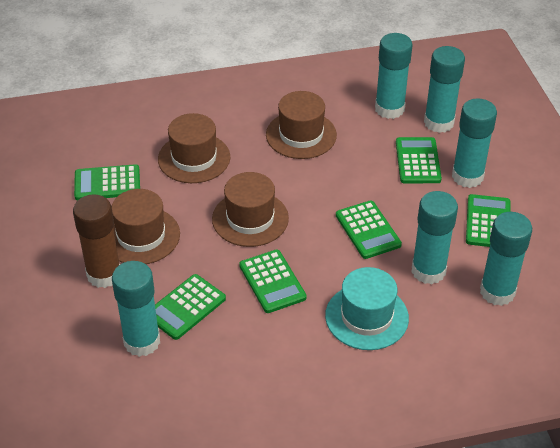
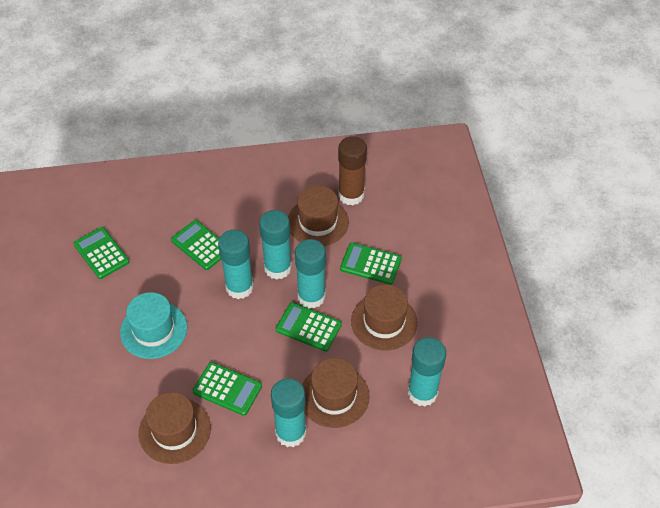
green calculator: [74,164,140,200] [155,274,226,340] [239,249,307,313] [336,200,402,259] [396,137,442,183] [466,194,511,247] = 6 -> [73,227,130,279] [171,220,221,270] [192,362,262,416] [276,302,342,352] [340,243,402,285] = 5
turquoise glue stick: [112,261,160,357] [375,33,413,119] [412,191,458,284] [424,46,465,133] [452,98,497,188] [480,212,532,306] = 6 -> [218,230,254,299] [259,210,292,280] [271,378,306,447] [295,239,326,309] [408,337,446,407] = 5

